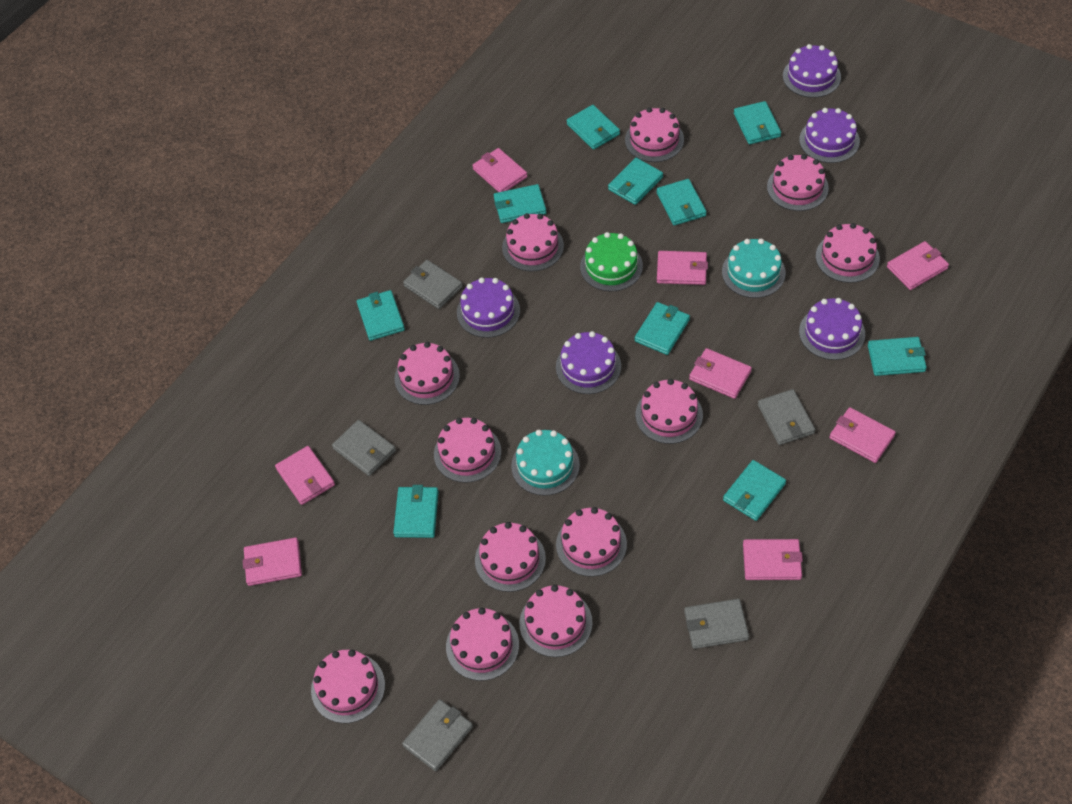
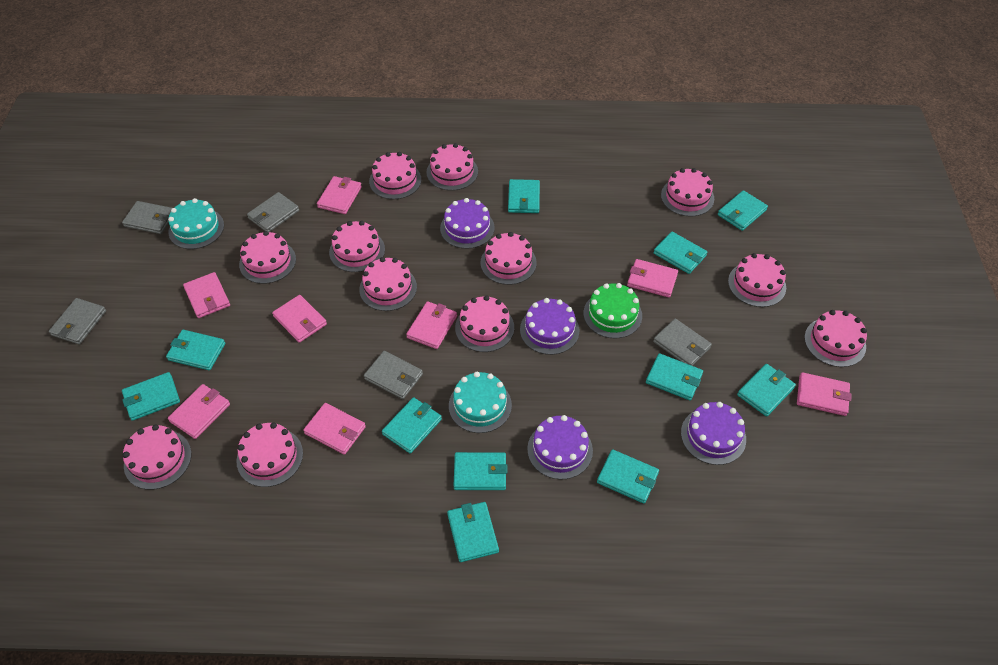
purple cake: [457,277,520,338] [556,331,621,394] [783,44,841,98] [799,108,860,163] [799,298,865,360] = 5 -> [440,198,495,249] [520,298,579,355] [527,415,593,480] [681,402,746,465] = 4
turquoise wallet: [357,290,405,341] [393,485,439,538] [494,184,547,223] [567,105,620,150] [608,158,663,205] [635,302,690,355] [657,179,707,226] [723,460,786,521] [734,101,781,144] [868,337,927,376] = 10 -> [122,372,180,421] [166,330,225,370] [382,397,442,454] [447,502,499,562] [454,452,507,490] [508,179,540,213] [597,449,659,504] [646,353,703,401] [654,232,707,274] [718,190,768,231] [737,364,796,416] = 11

